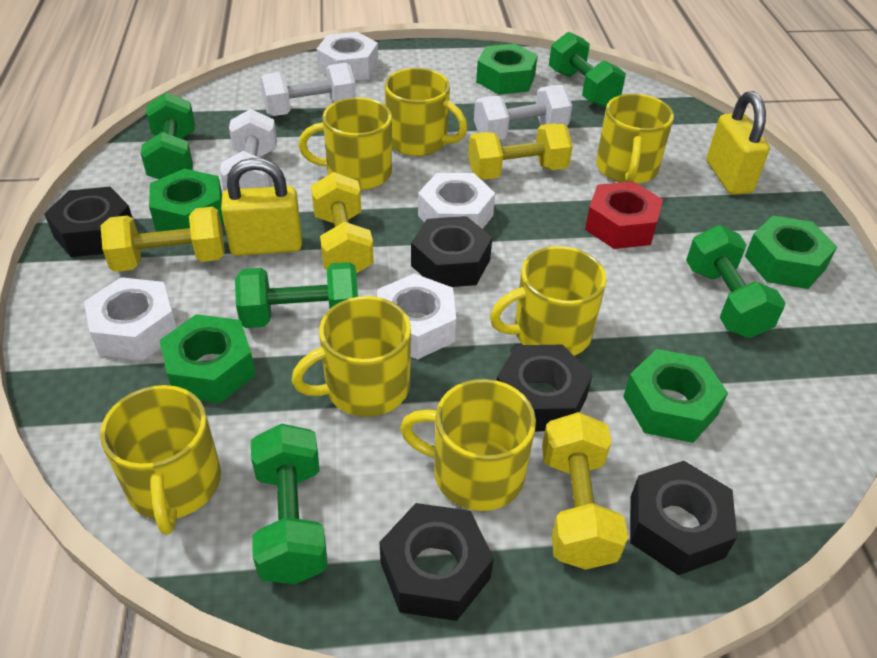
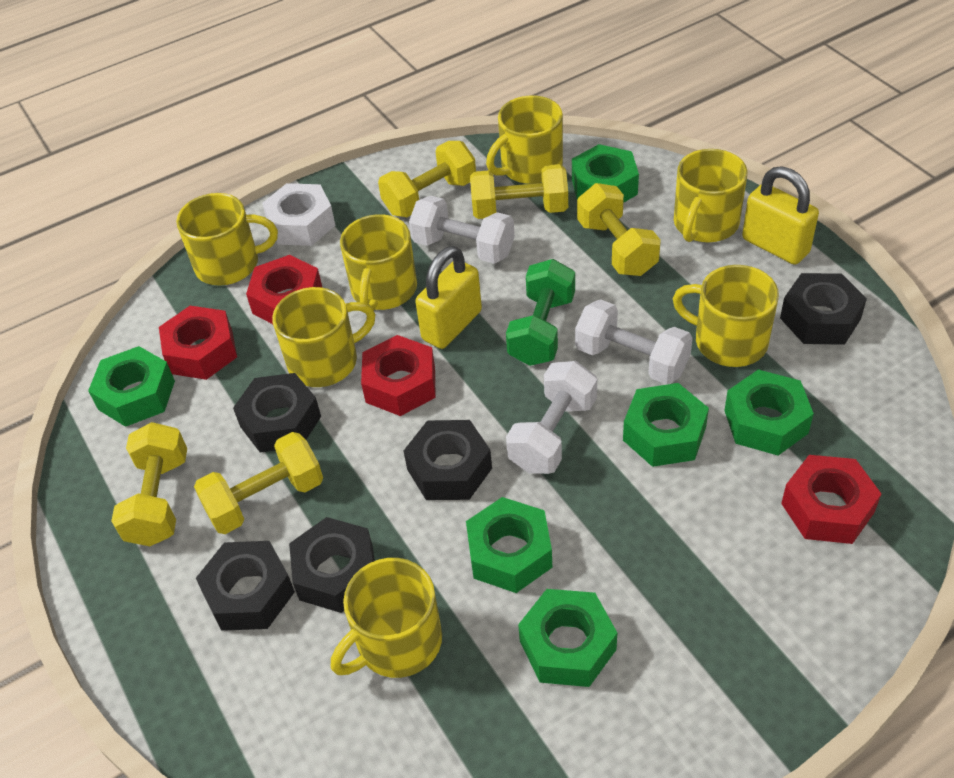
green dumbbell: [141,92,195,179] [235,262,358,328] [251,423,328,584] [549,32,626,107] [686,225,786,338] = 5 -> [506,259,575,366] = 1
green nut: [149,168,224,231] [159,314,256,403] [476,44,538,95] [623,349,728,443] [745,216,837,289] = 5 -> [88,346,175,427] [466,497,552,593] [518,589,617,687] [572,144,639,203] [623,383,709,467] [724,370,814,455] = 6
red nut: [585,181,663,249] = 1 -> [159,306,237,380] [246,255,323,324] [361,335,436,416] [781,455,881,544] = 4
white nut: [84,277,177,360] [317,32,378,80] [377,274,456,360] [418,173,495,229] = 4 -> [262,183,336,246] = 1
yellow dumbbell: [101,207,225,272] [311,172,374,273] [468,123,573,180] [542,412,628,570] = 4 -> [111,422,187,546] [194,432,323,534] [378,141,476,217] [470,164,568,219] [577,183,661,276] = 5

